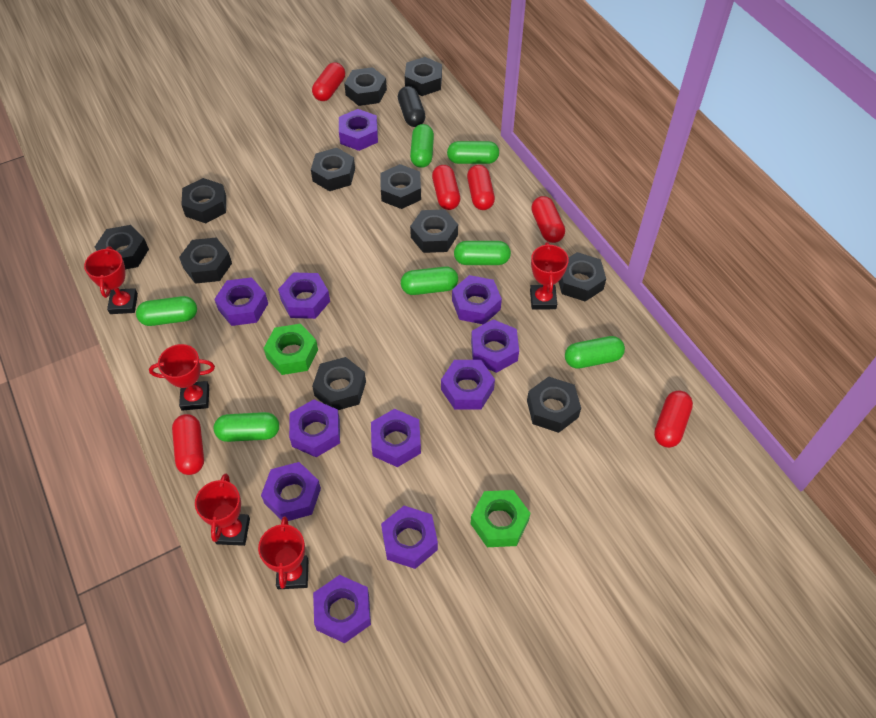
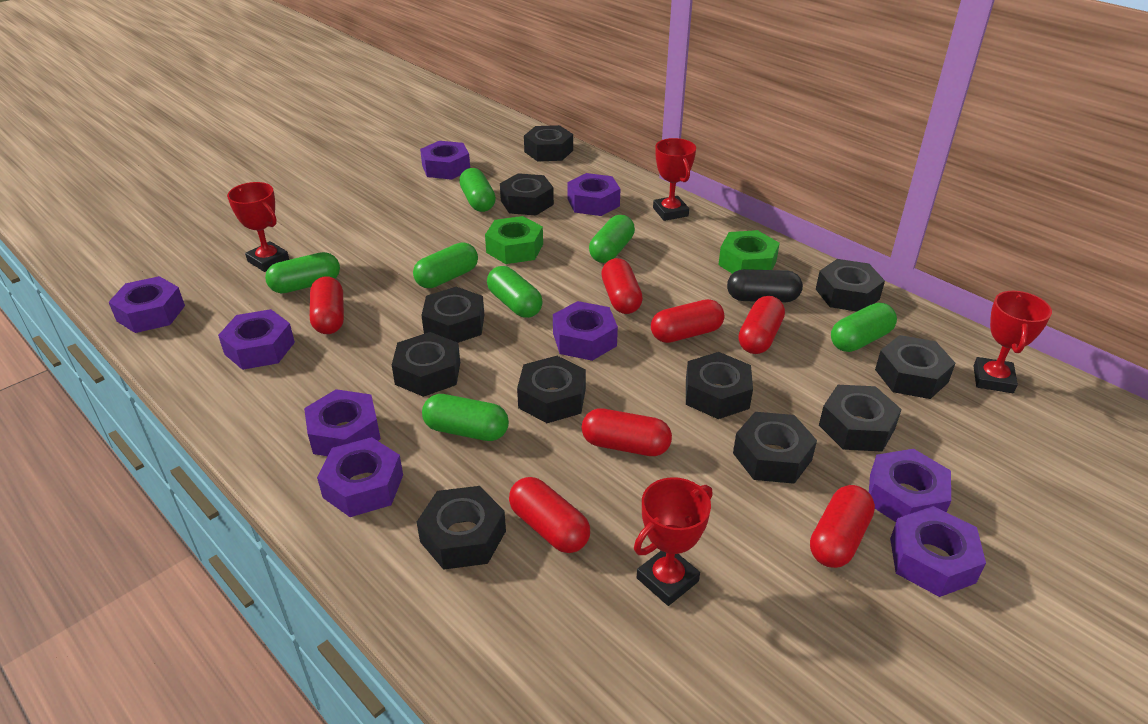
purple nut: [214,277,268,326] [261,462,321,521] [278,272,330,319] [289,399,340,457] [313,575,371,643] [339,109,378,151] [371,409,421,467] [381,506,438,569] [441,360,495,410] [452,275,502,324] [471,319,519,373] = 11 -> [109,276,185,333] [218,309,295,370] [304,389,381,456] [317,437,403,517] [420,141,470,180] [553,301,618,361] [567,173,620,216] [869,449,951,522] [890,506,986,597] = 9
red capsule: [172,414,204,475] [312,62,345,101] [432,165,460,210] [467,165,495,210] [531,196,565,243] [654,390,693,448] = 6 -> [310,276,344,334] [509,477,590,553] [582,408,672,456] [601,258,643,314] [651,299,724,343] [738,296,785,354] [810,485,875,568] = 7
red trophy: [84,246,138,314] [149,344,215,411] [195,473,250,546] [258,517,308,589] [530,242,569,310] = 5 -> [227,182,289,272] [634,477,712,606] [653,138,696,221] [974,291,1052,393] = 4

